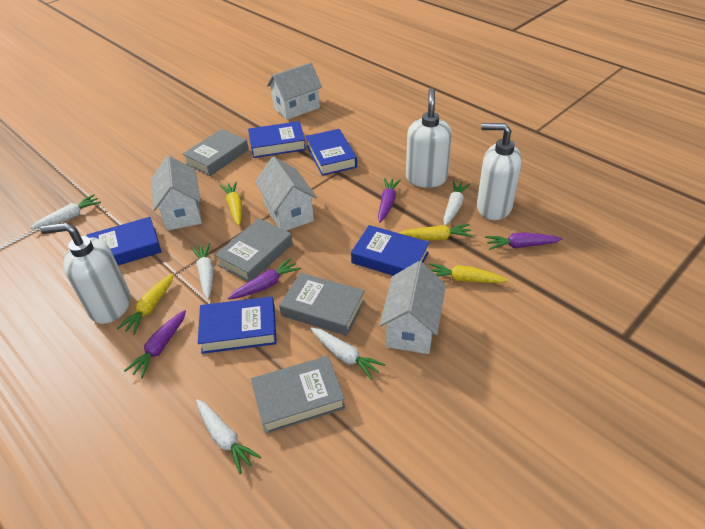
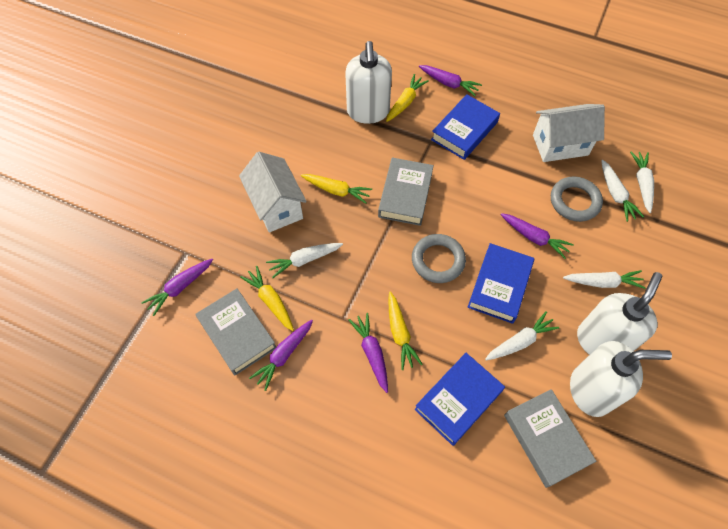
blue book: [86,217,162,266] [198,296,277,354] [248,121,306,158] [306,129,357,176] [351,225,430,276] = 5 -> [415,353,505,446] [431,94,500,160] [468,243,534,324] = 3
grey book: [183,129,249,176] [215,218,293,282] [251,356,345,434] [279,272,365,336] = 4 -> [196,288,276,376] [378,158,434,226] [504,389,596,488] = 3
grey ring: none = 0 -> [412,234,466,283] [551,177,603,222] = 2
purple carrot: [124,310,186,378] [227,258,301,300] [378,178,401,223] [485,233,562,250] = 4 -> [141,259,213,316] [249,320,313,391] [348,313,388,393] [419,65,482,96] [501,213,574,259] = 5
white house: [151,156,202,231] [255,157,317,231] [267,62,322,120] [380,261,446,354] = 4 -> [239,152,307,232] [533,104,605,162] = 2

